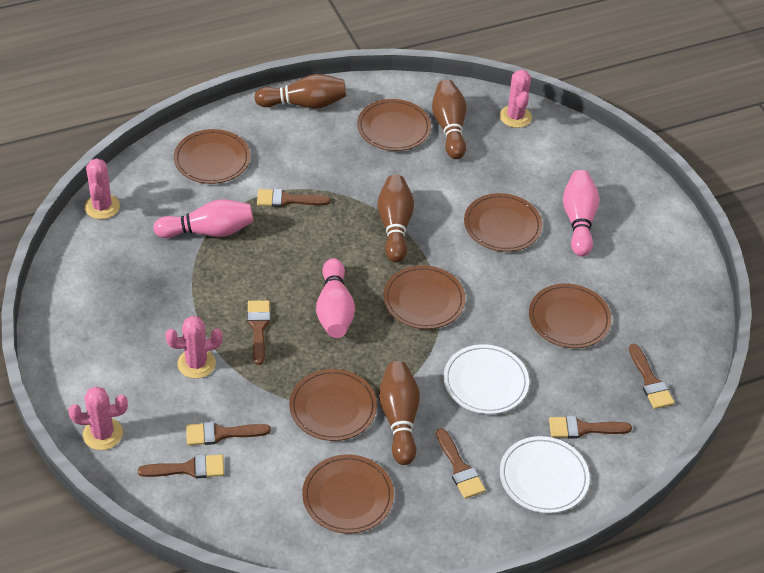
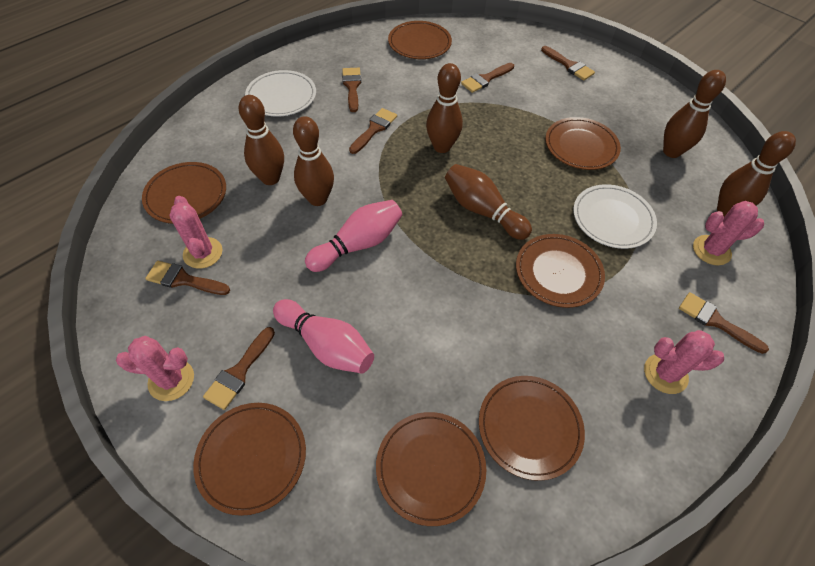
brown bowling pin: [254,74,346,109] [377,175,414,262] [379,361,420,465] [432,79,467,159] = 4 -> [239,95,284,185] [293,116,334,206] [426,63,463,153] [445,164,532,240] [663,70,726,158] [717,131,796,217] = 6
pink bowling pin: [153,199,253,238] [316,258,355,338] [563,170,599,257] = 3 -> [273,299,374,374] [305,200,402,272] = 2

